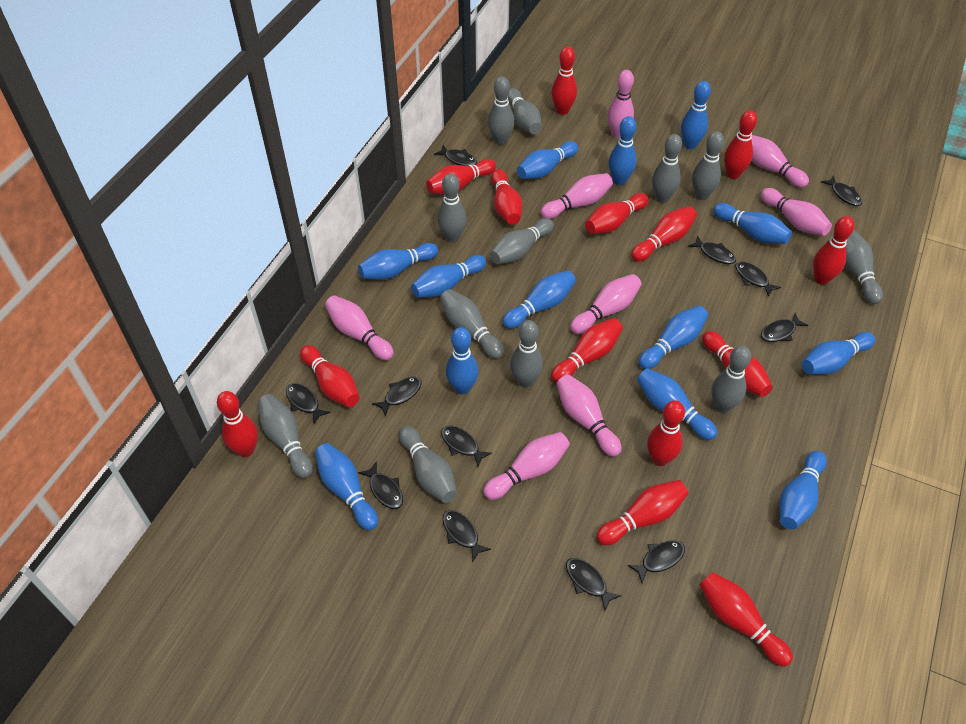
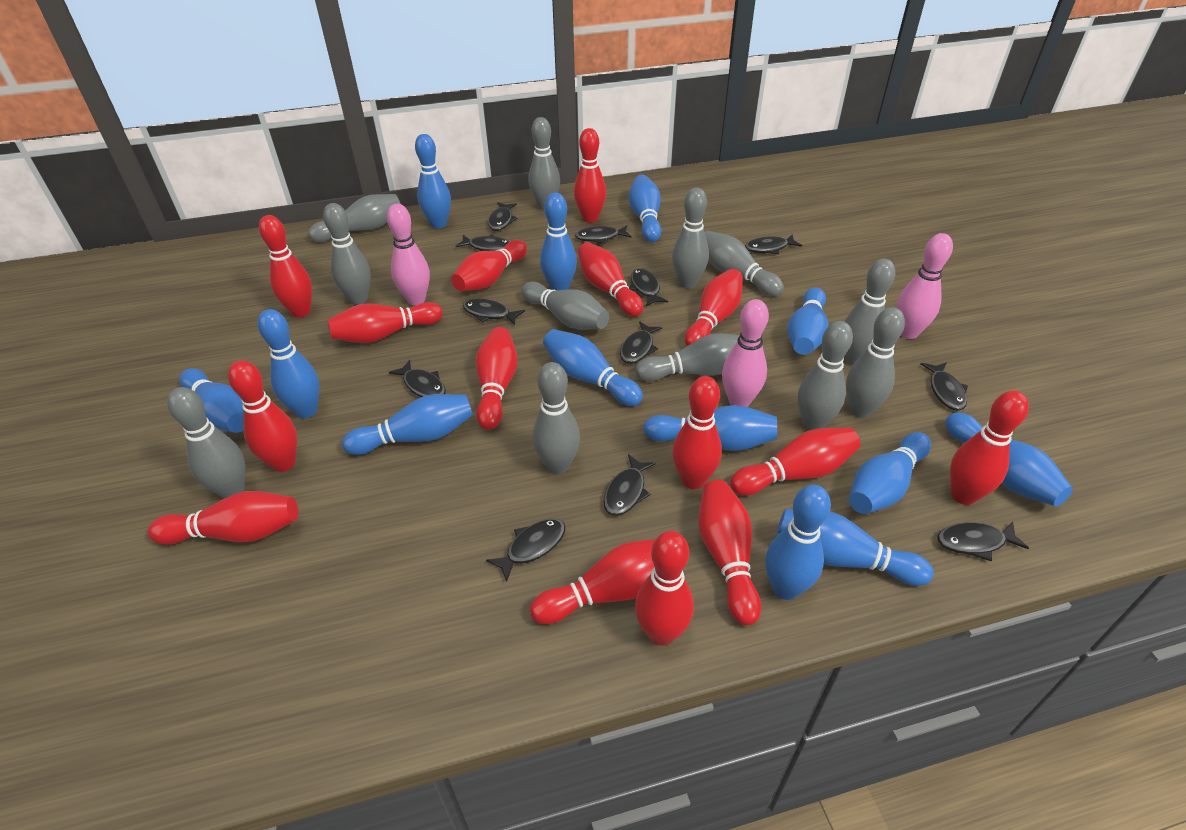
pink bowling pin: [325,295,394,360] [483,432,570,500] [541,173,613,219] [556,374,622,457] [570,274,642,334] [607,70,634,138] [751,135,809,188] [761,188,832,236] = 8 -> [387,204,430,305] [722,299,769,407] [897,233,953,339] = 3
red bowling pin: [217,391,258,457] [300,345,360,407] [426,159,496,194] [491,169,523,225] [551,46,577,115] [551,318,623,383] [585,193,648,234] [596,480,688,545] [631,206,697,262] [647,400,685,466] [700,572,793,667] [702,331,773,397] [724,110,757,179] [813,216,855,285] = 14 -> [148,491,298,545] [228,360,297,472] [259,215,312,318] [327,302,443,343] [451,240,527,291] [476,327,518,430] [530,539,656,624] [574,128,606,223] [578,242,643,317] [635,531,694,646] [672,376,722,489] [685,269,743,346] [698,480,761,625] [730,428,860,496] [950,391,1029,505] = 15

